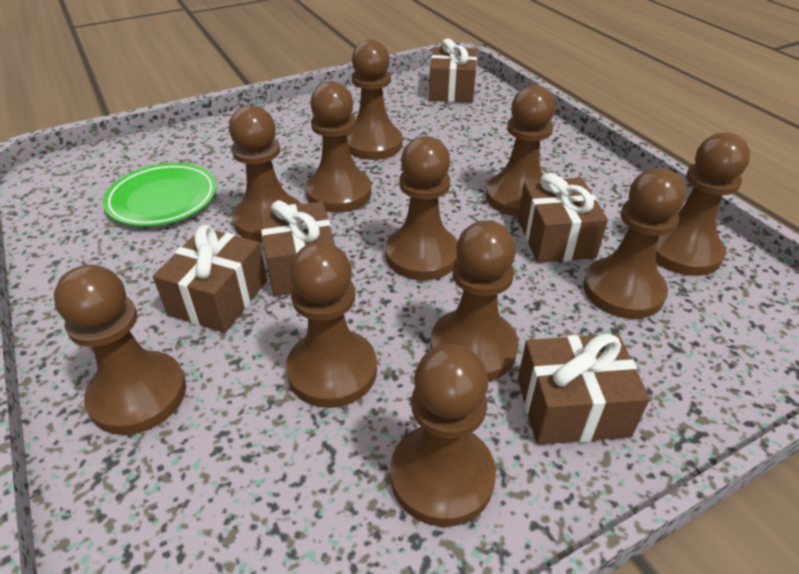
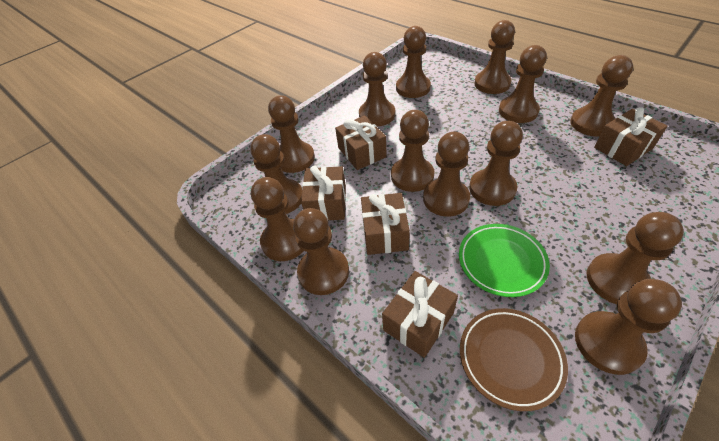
brown pawn: [54,265,186,435] [229,105,301,242] [286,242,377,408] [306,81,372,212] [346,40,403,160] [385,136,458,280] [390,344,496,527] [430,220,519,381] [486,85,555,217] [583,168,686,319] [656,132,750,276] = 11 -> [250,134,302,214] [251,177,304,261] [268,95,315,173] [293,208,349,295] [359,52,395,127] [391,110,434,192] [396,26,431,98] [423,132,470,217] [469,121,523,206] [474,20,515,94] [499,45,547,123] [570,55,633,136] [575,279,682,375] [587,212,684,304] = 14
brown plate: none = 0 -> [460,308,568,411] = 1

